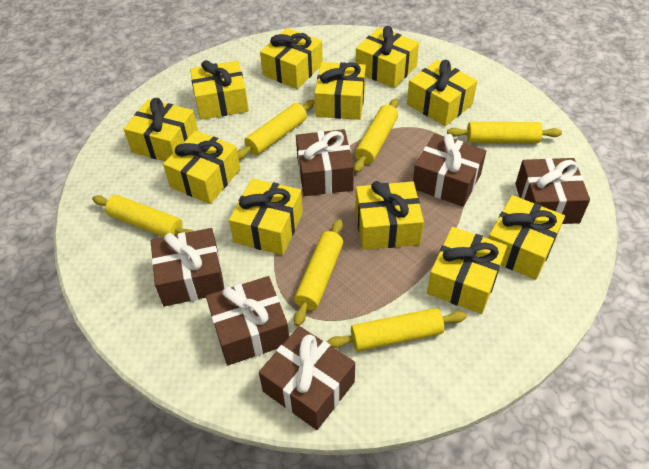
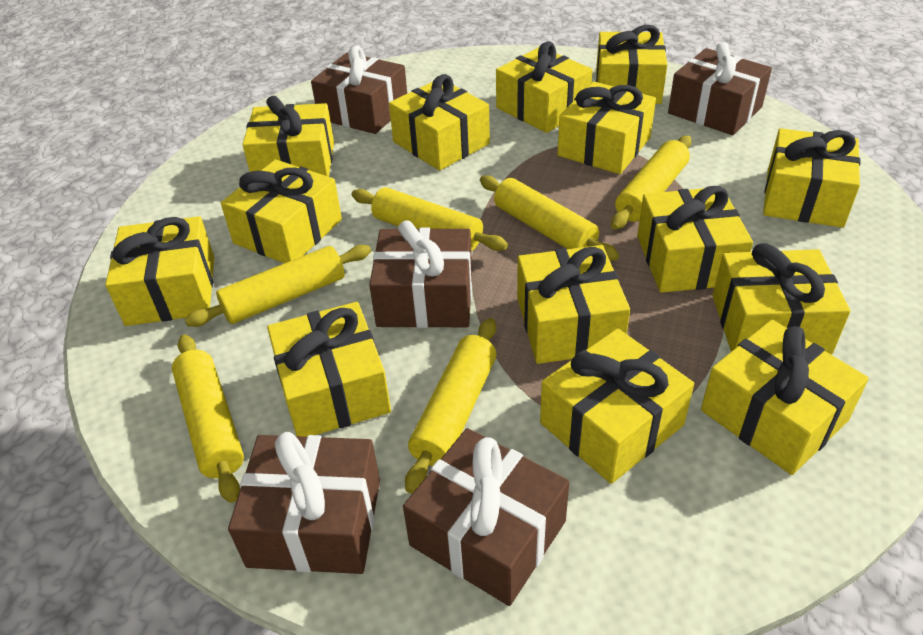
brown gift: [151,228,224,307] [206,276,289,365] [259,326,355,430] [296,129,354,196] [413,134,486,207] [515,158,590,224] = 6 -> [228,432,380,574] [311,45,407,134] [369,220,472,328] [403,428,569,606] [668,42,772,135] = 5
yellow gift: [124,98,198,161] [163,131,240,204] [190,60,249,120] [229,178,303,255] [260,28,323,89] [314,62,366,120] [355,181,424,250] [356,26,419,88] [407,60,477,126] [427,227,507,314] [488,195,565,280] = 11 -> [105,216,214,326] [221,159,342,263] [242,96,334,177] [267,302,391,437] [389,74,490,171] [496,41,593,133] [517,245,630,364] [540,328,694,484] [557,81,656,174] [596,25,667,104] [637,186,753,293] [701,320,869,475] [713,243,850,354] [763,128,861,228] = 14

